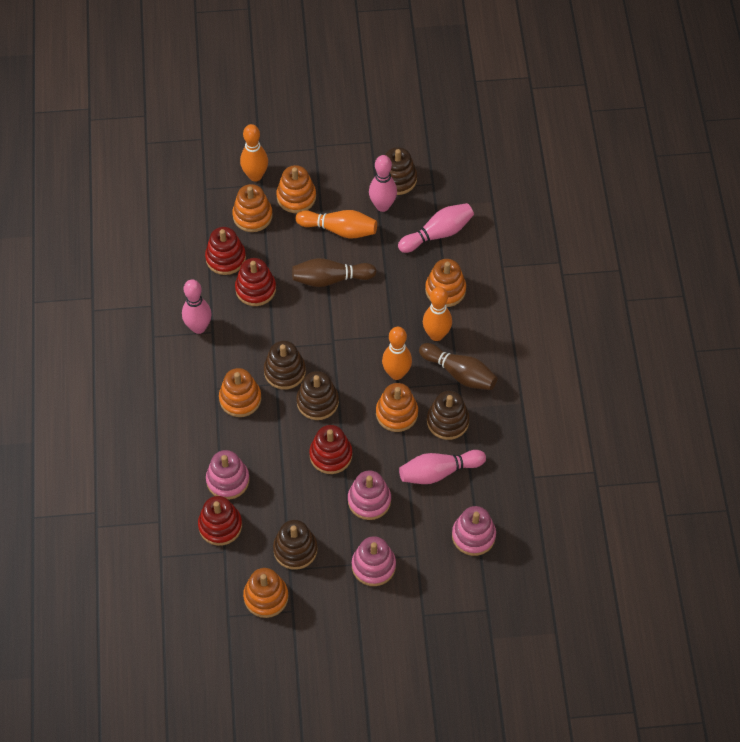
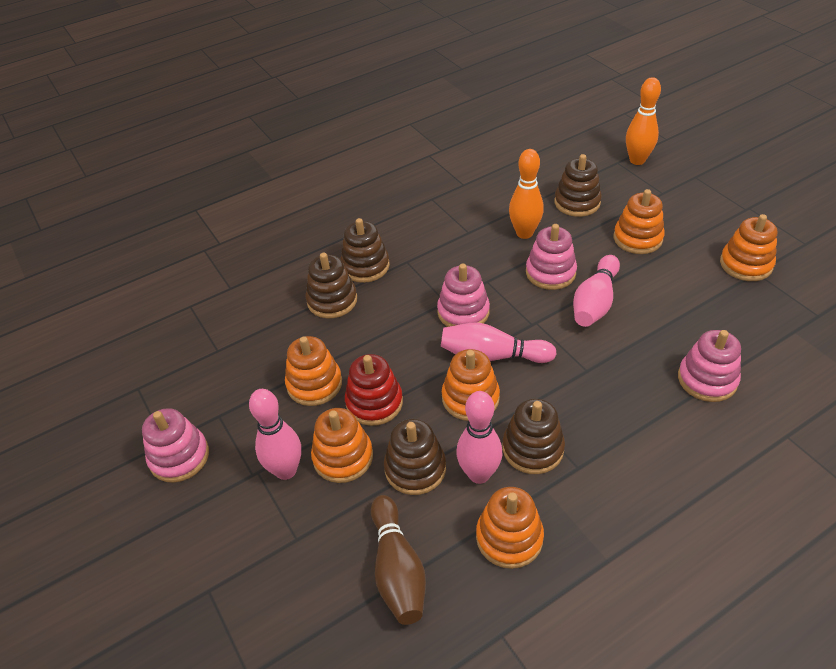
brown bowling pin: [292,258,377,287] [419,343,497,390] = 2 -> [371,495,426,625] = 1
orange bowling pin: [240,124,268,182] [295,210,377,239] [382,327,412,380] [423,287,452,341] = 4 -> [509,149,544,239] [626,77,661,165] = 2
red stacking toy: [198,496,242,546] [205,227,246,275] [235,258,276,306] [309,425,352,474] = 4 -> [345,354,403,426] = 1

